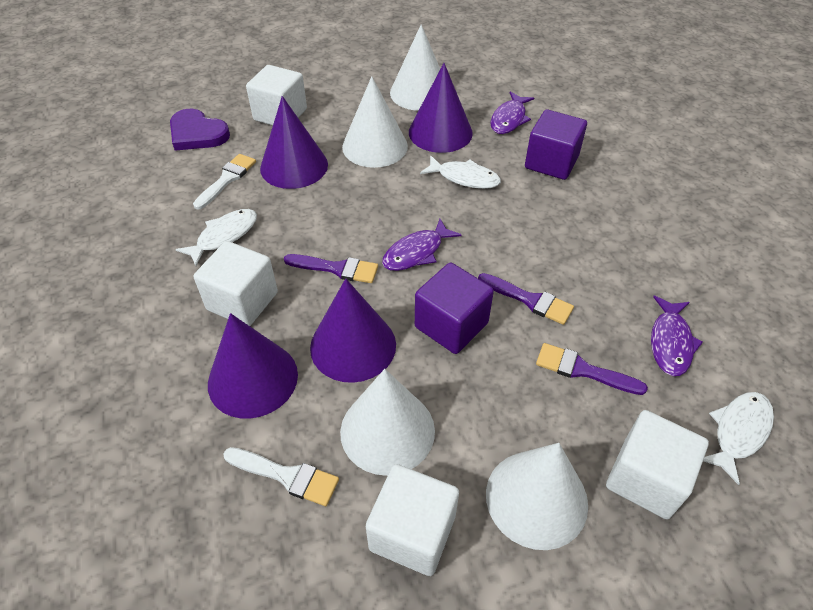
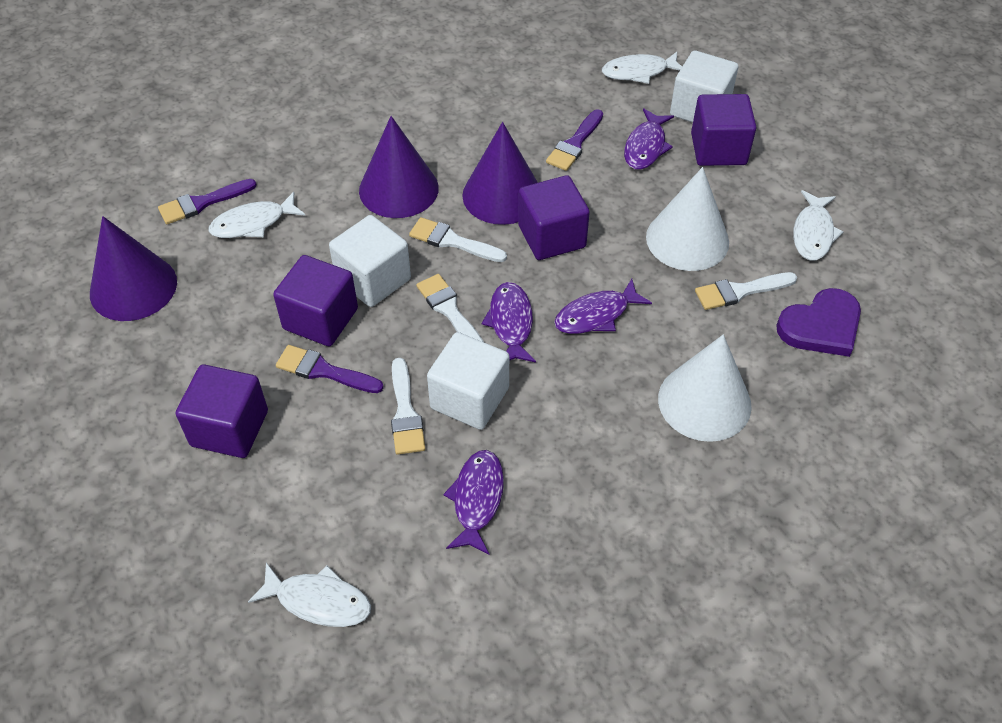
purple cone: [208,313,298,419] [260,96,328,189] [310,278,396,383] [409,63,473,153] = 4 -> [90,216,177,321] [359,116,439,218] [462,122,538,225] = 3
purple cube: [415,263,494,354] [525,110,587,180] = 2 -> [176,364,268,458] [273,255,358,346] [518,175,590,260] [691,94,756,166] = 4
purple fish: [382,219,462,271] [490,91,534,134] [651,296,703,376] = 3 -> [443,450,504,555] [481,282,536,363] [554,279,652,334] [624,108,674,170] = 4
white brush: [193,154,256,210] [223,447,339,506] = 2 -> [391,358,425,455] [409,217,507,262] [416,274,484,342] [695,272,797,310] = 4
white cone: [340,369,435,476] [342,76,408,168] [390,24,440,111] [486,443,588,550] = 4 -> [646,167,729,271] [658,334,752,442] = 2
white cube: [194,241,278,326] [246,65,307,126] [366,464,459,576] [606,410,709,519] = 4 -> [329,215,411,307] [427,332,509,430] [670,50,738,123] = 3
white fish: [176,209,257,266] [420,155,501,189] [703,392,774,485] = 3 -> [208,192,306,238] [248,562,371,627] [602,52,682,84] [793,190,843,261] = 4

